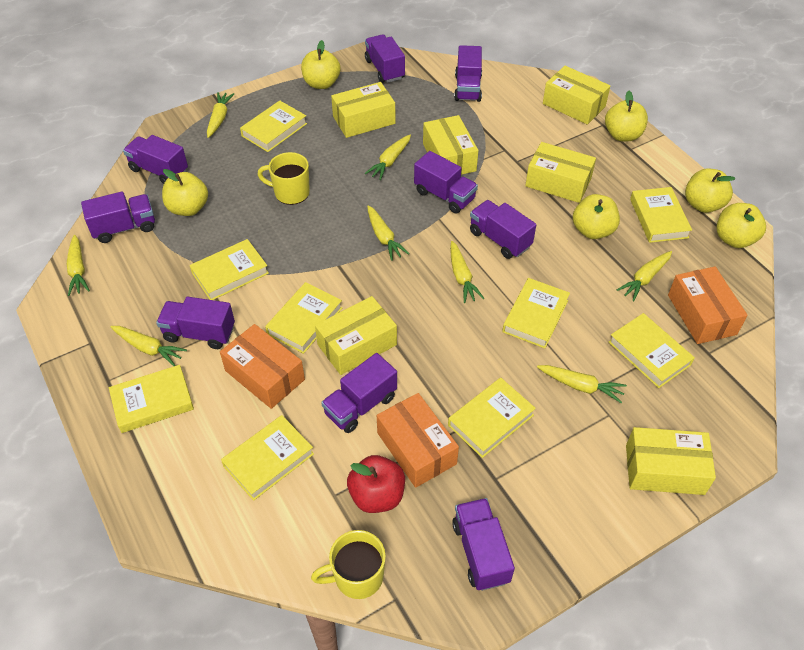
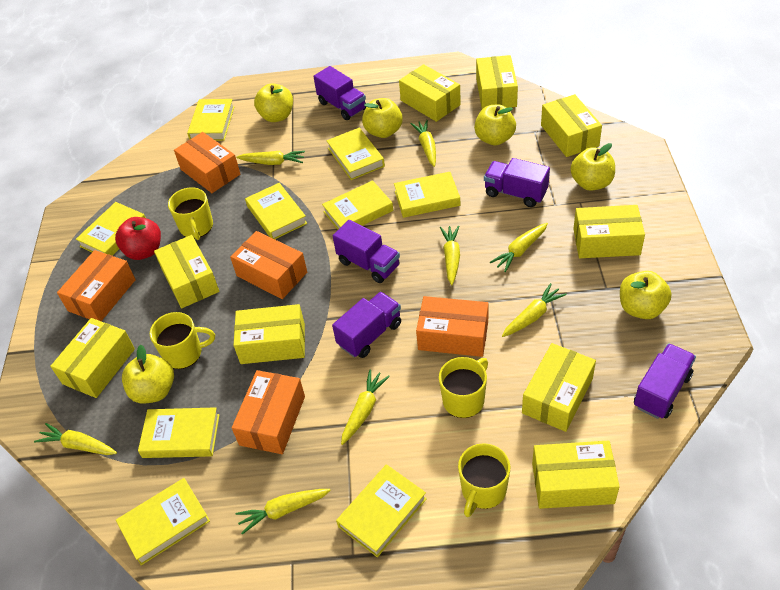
orange box: [220,324,305,409] [377,393,459,488] [668,266,748,344] = 3 -> [57,250,136,321] [174,132,240,193] [230,231,307,299] [232,370,305,454] [416,296,489,357] = 5
purple truck: [81,192,155,243] [123,135,188,184] [156,297,235,349] [321,353,397,433] [365,34,405,83] [414,151,478,214] [452,498,515,591] [454,45,482,102] [470,200,536,259] = 9 -> [313,66,366,120] [332,292,401,358] [333,220,400,283] [484,158,550,207] [634,343,696,419] = 5
yellow box: [315,296,397,375] [331,82,395,138] [423,115,479,175] [525,142,596,203] [543,66,610,125] [626,427,716,495] = 6 -> [50,318,135,398] [154,235,219,308] [233,304,305,364] [399,64,461,122] [476,55,518,109] [522,343,596,432] [532,440,620,509] [541,94,602,157] [573,205,645,258] = 9
yellow mug: [257,152,310,205] [311,530,386,599] = 2 -> [150,312,215,369] [168,187,213,240] [439,357,488,418] [458,443,510,517] = 4

